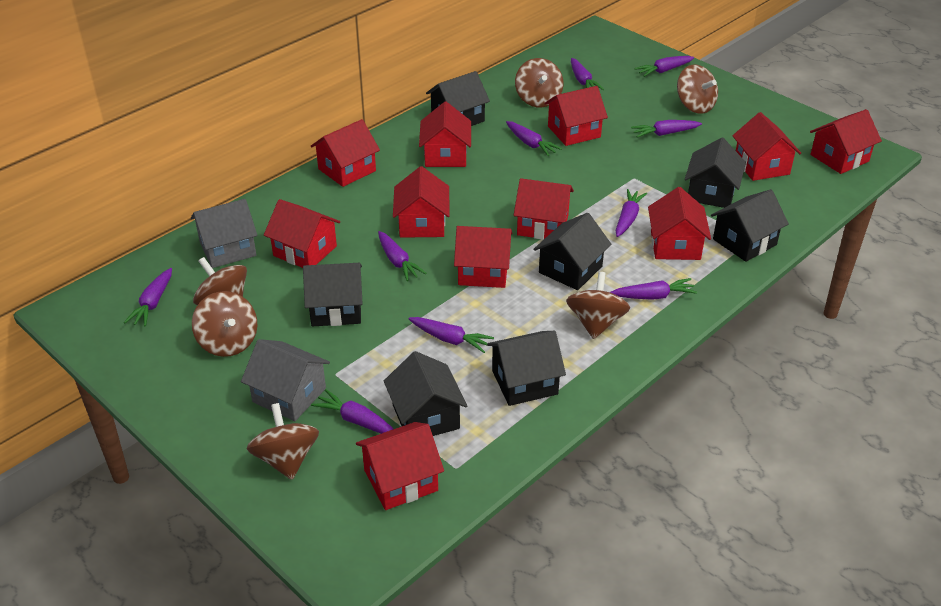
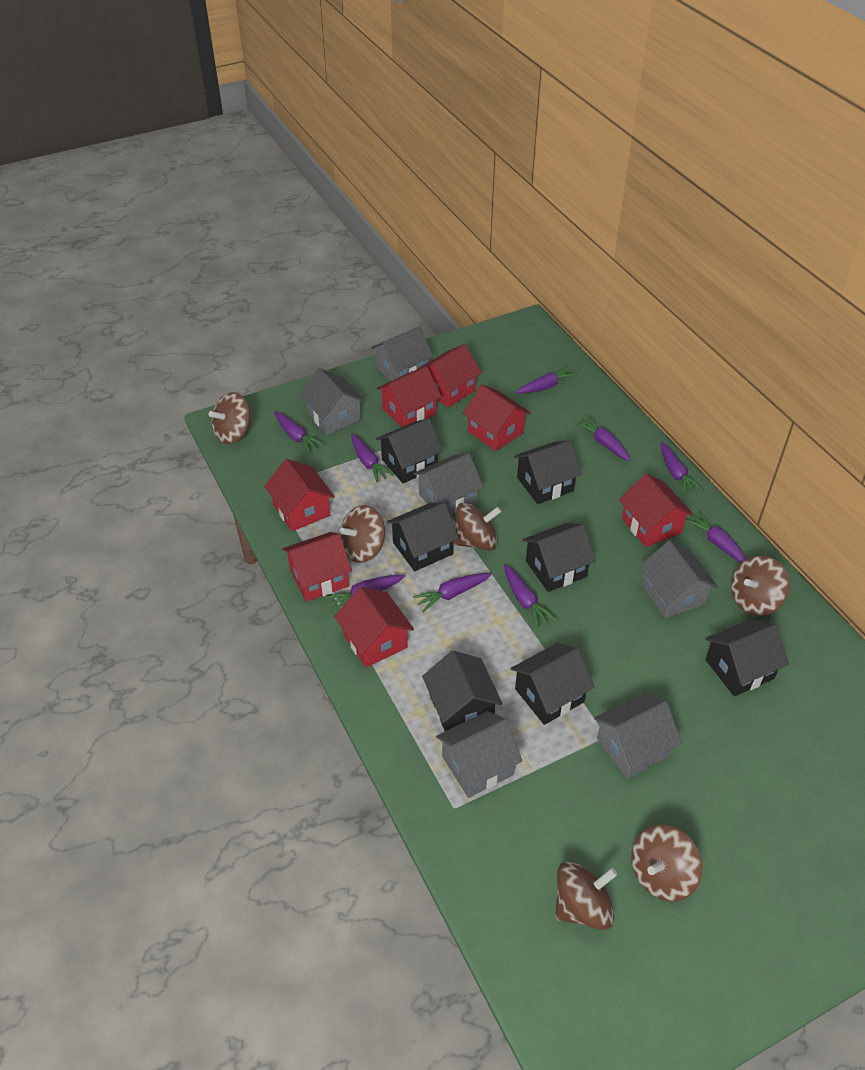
grey house: [191,199,258,268] [241,339,330,421] = 2 -> [300,368,365,435] [371,327,433,381] [413,453,484,516] [436,711,523,798] [594,694,682,779] [640,540,718,618] = 6
purple carrot: [124,268,172,326] [311,389,393,434] [378,231,427,281] [408,317,494,353] [506,121,562,156] [571,58,604,90] [610,278,697,300] [616,189,647,237] [631,120,702,138] [634,56,694,77] = 10 -> [274,411,325,454] [324,575,405,613] [351,434,394,483] [413,573,492,612] [504,565,556,628] [516,365,578,394] [575,416,631,461] [660,442,703,495] [685,511,747,563] = 9
red house: [264,199,340,268] [311,119,380,187] [356,422,444,510] [393,166,450,238] [419,102,471,167] [454,226,512,288] [514,178,574,240] [544,86,608,146] [648,187,711,260] [732,112,801,181] [810,109,882,174] = 11 -> [264,459,335,532] [282,532,352,602] [334,587,414,668] [377,366,441,427] [417,344,482,408] [463,385,531,451] [619,473,693,547] = 7

